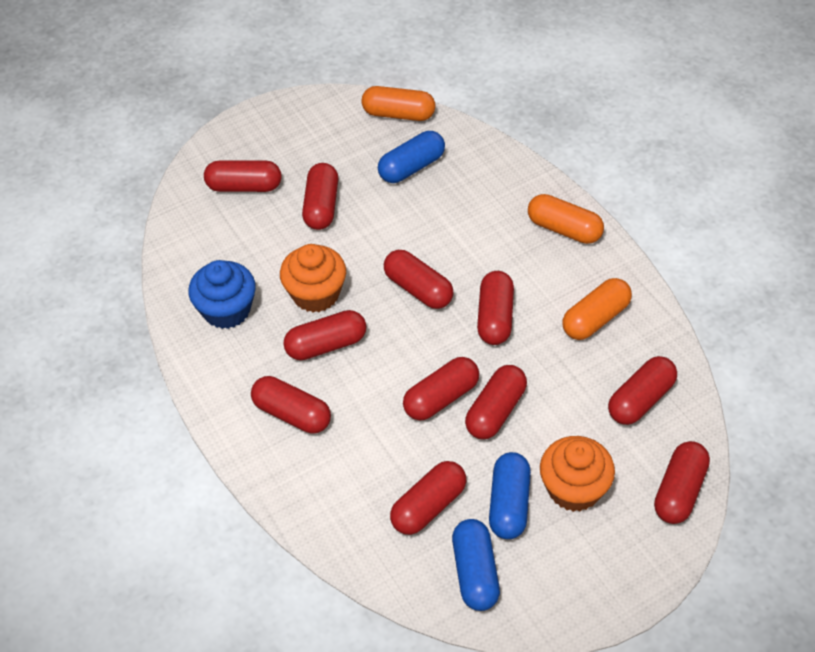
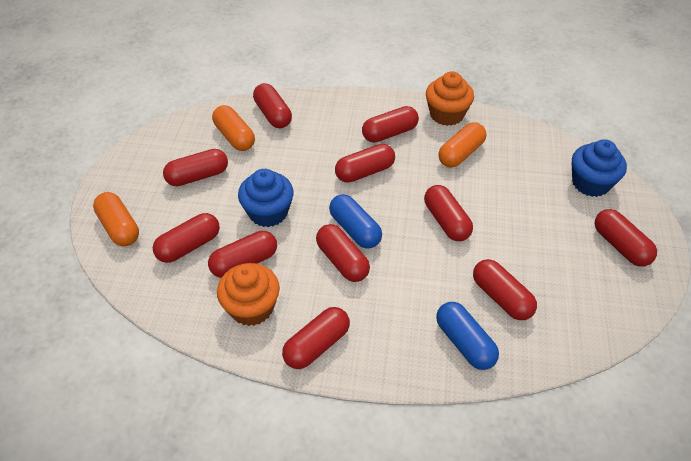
blue capsule: [378,131,445,183] [452,519,500,611] [489,452,531,539] = 3 -> [329,194,382,249] [436,302,499,370] = 2
blue cupcake: [188,260,256,329] = 1 -> [238,169,294,227] [572,139,627,197] = 2

